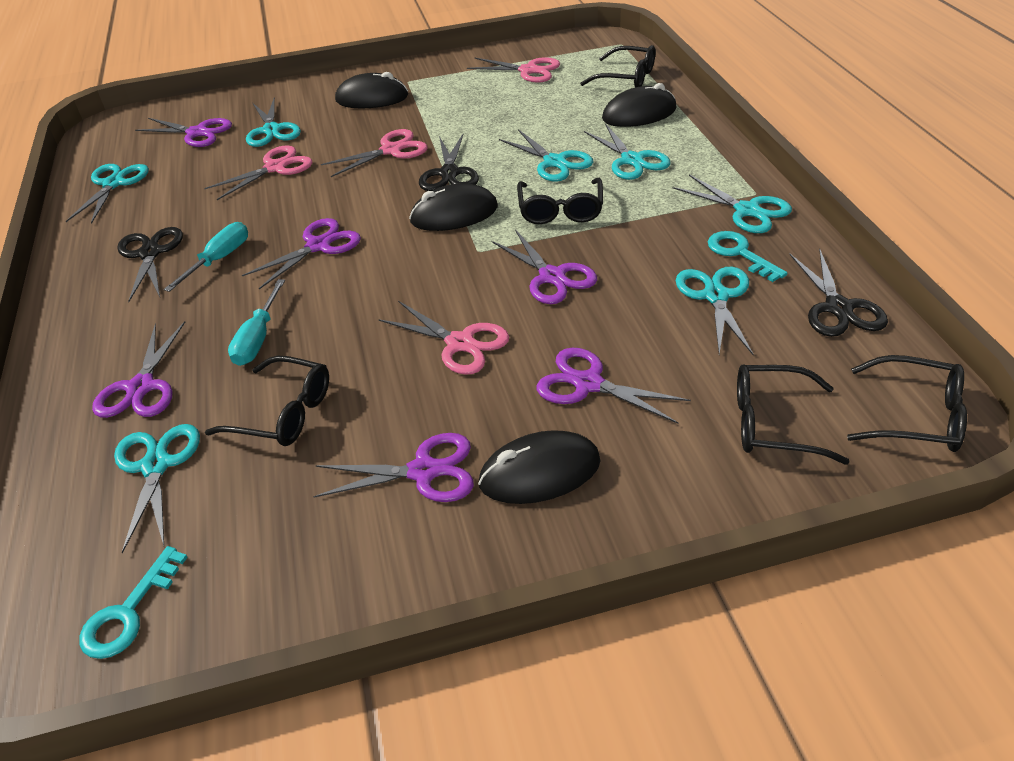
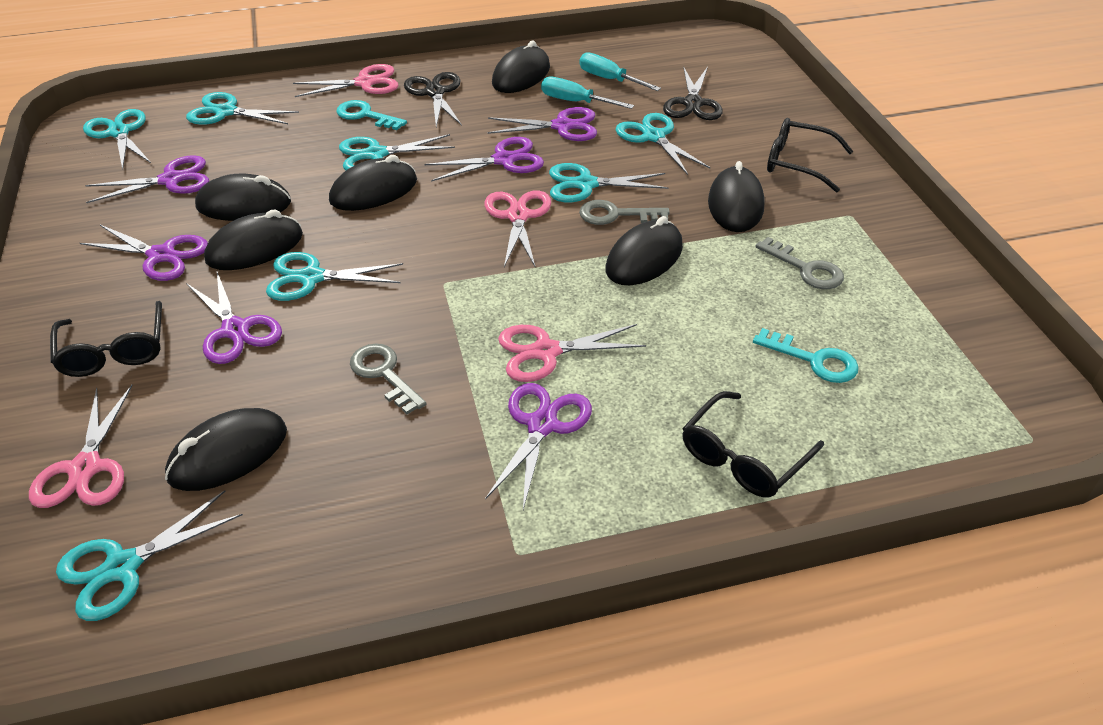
black glasses: [205,356,329,446] [517,178,603,224] [580,45,655,87] [737,364,850,465] [847,355,967,452] = 5 -> [50,301,162,377] [682,391,824,497] [767,118,854,193] = 3
black mouse: [335,72,408,108] [409,183,498,231] [478,430,600,504] [602,83,677,127] = 4 -> [165,408,287,491] [195,174,291,221] [204,210,303,270] [329,155,417,211] [492,40,550,93] [605,216,683,285] [708,161,765,232] = 7
black scissors: [117,227,183,302] [419,134,479,191] [789,248,888,337] = 3 -> [404,72,462,127] [663,67,723,120] = 2
grey key: none = 0 -> [350,344,427,414] [579,200,670,225] [755,237,844,289] = 3

